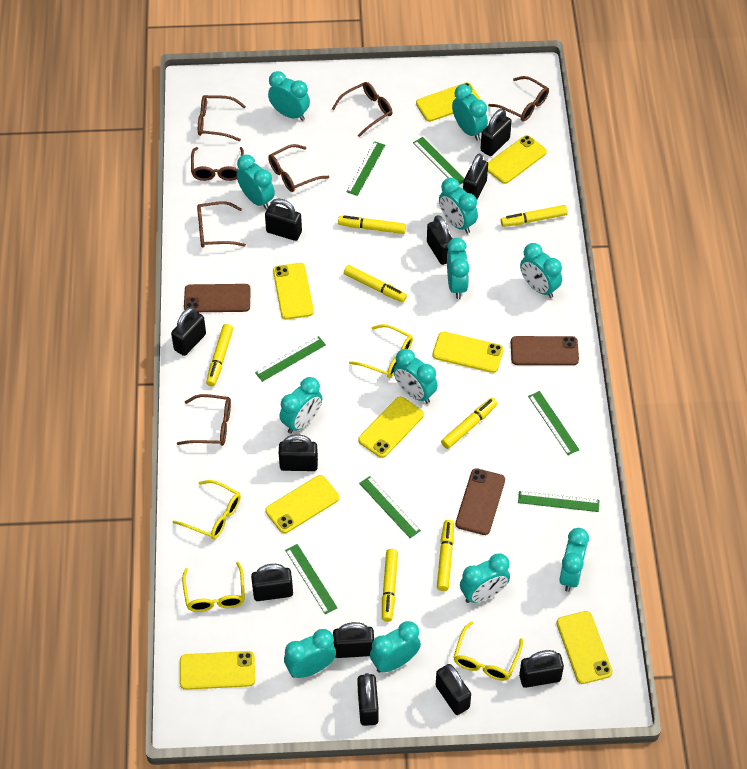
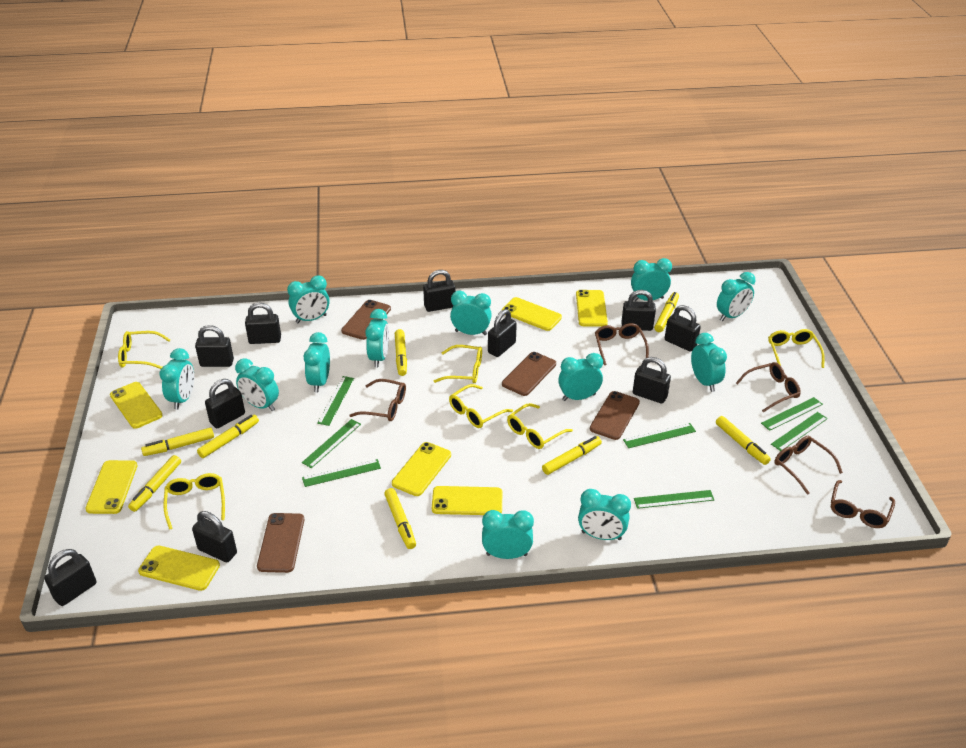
black padlock: [171,307,206,356] [251,564,293,601] [265,198,302,241] [279,434,318,471] [333,622,374,658] [358,673,379,726] [427,215,453,265] [436,664,471,715] [463,153,488,199] [480,109,512,156] [519,650,564,688] = 11 -> [44,549,96,606] [192,511,237,562] [195,325,234,367] [205,379,245,428] [245,303,281,344] [423,270,455,312] [488,309,517,357] [621,290,656,331] [633,357,671,403] [665,305,701,352] = 10
brown glasses: [177,394,231,446] [191,147,244,181] [197,202,246,248] [198,95,246,141] [268,144,329,192] [332,82,392,137] [488,76,549,122] = 7 -> [349,379,406,421] [595,323,649,365] [736,362,801,412] [774,436,843,495] [831,480,895,528] = 5
brown phone: [184,284,251,312] [456,468,505,535] [511,336,579,365] = 3 -> [257,513,304,573] [341,300,391,340] [502,352,556,396] [590,391,640,440] = 4
yellow glasses: [172,480,241,539] [182,562,245,612] [349,324,413,378] [453,621,523,681] = 4 -> [118,331,170,369] [163,473,225,530] [434,345,482,383] [449,384,513,428] [507,403,573,449] [768,329,825,368] = 6
yellow marker: [206,324,233,386] [338,215,406,234] [344,265,407,302] [382,549,398,622] [437,520,454,591] [441,398,498,449] [501,205,568,227] = 7 -> [128,455,181,512] [141,428,214,456] [197,415,259,458] [384,488,416,549] [395,329,407,376] [542,436,602,475] [654,292,679,332] [716,416,771,465] = 8
yellow phone: [180,651,255,690] [265,475,339,533] [273,263,314,320] [358,397,424,458] [416,82,481,122] [433,331,504,373] [488,135,547,184] [556,611,613,684] = 8 -> [85,460,137,514] [110,382,163,429] [138,546,220,591] [392,442,451,496] [432,486,502,515] [502,297,562,331] [576,290,608,327] = 7

